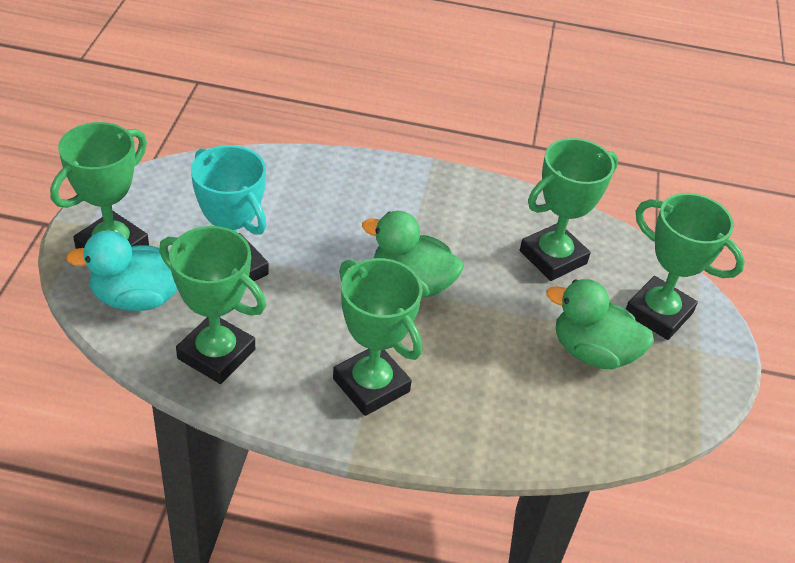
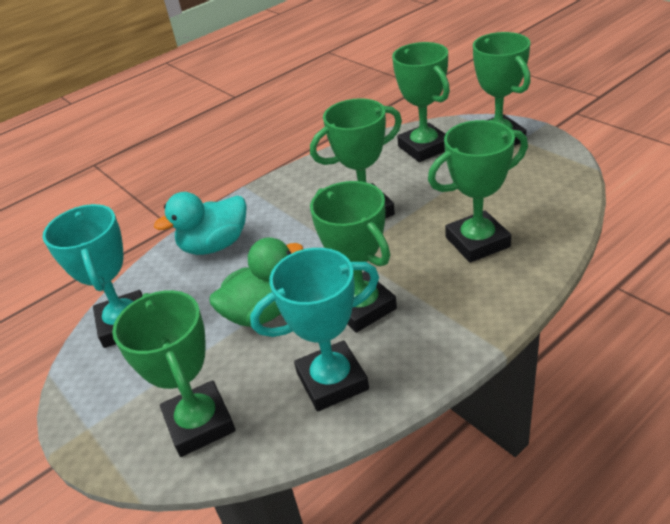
green duck: [362,211,464,298] [546,279,654,369] = 2 -> [209,237,303,327] = 1
green trophy: [50,122,149,249] [159,226,266,384] [333,258,423,416] [520,138,618,281] [626,193,745,340] = 5 -> [112,290,236,457] [310,98,402,218] [310,181,397,333] [392,42,450,162] [428,120,528,263] [473,32,531,146] = 6
turquoise trophy: [191,145,269,281] = 1 -> [43,204,142,348] [250,248,379,411] = 2

